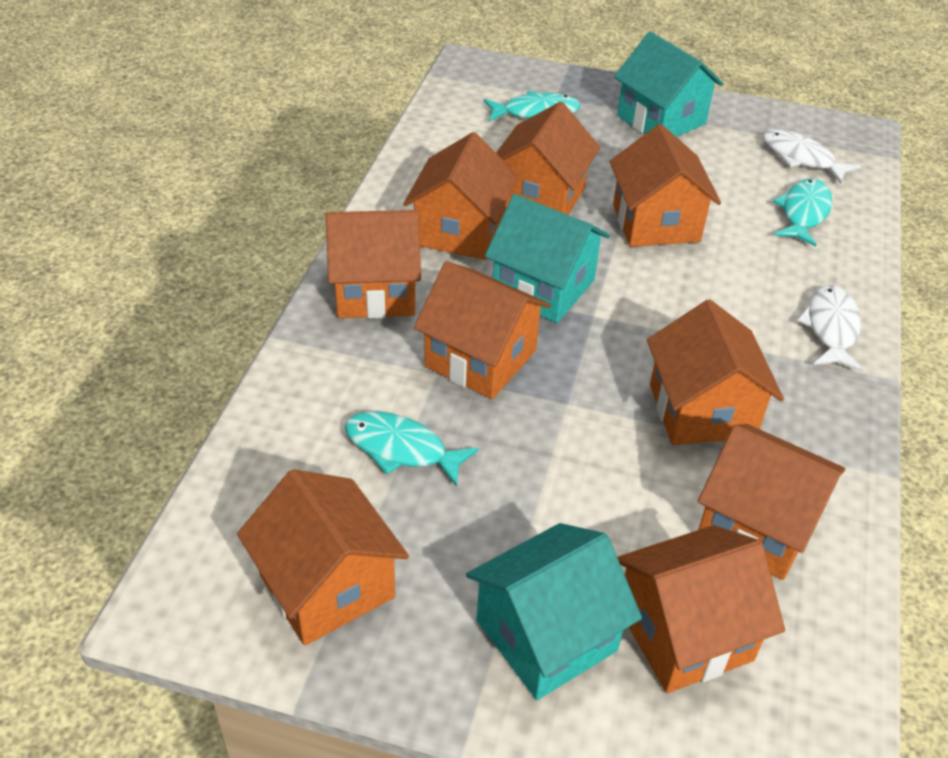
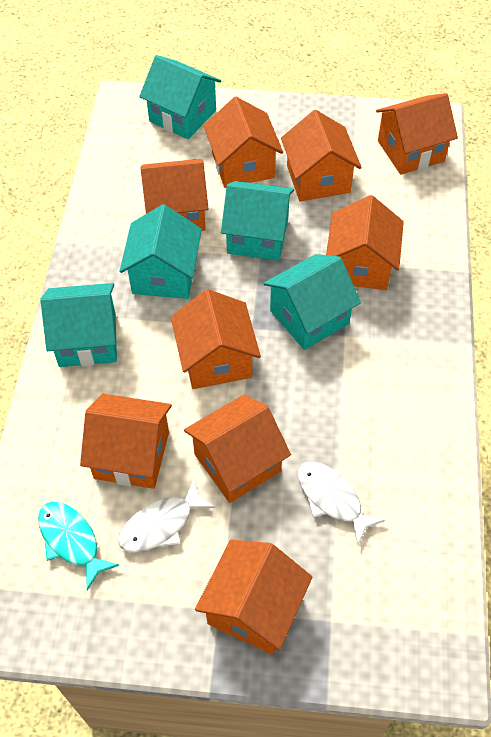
turquoise fish: [345,411,479,487] [483,91,581,121] [773,178,832,247] = 3 -> [38,502,119,590] = 1
turquoise house: [466,523,642,700] [485,194,610,323] [614,32,724,137] = 3 -> [40,283,117,367] [119,204,202,299] [139,55,221,139] [221,181,294,261] [263,254,361,350] = 5

